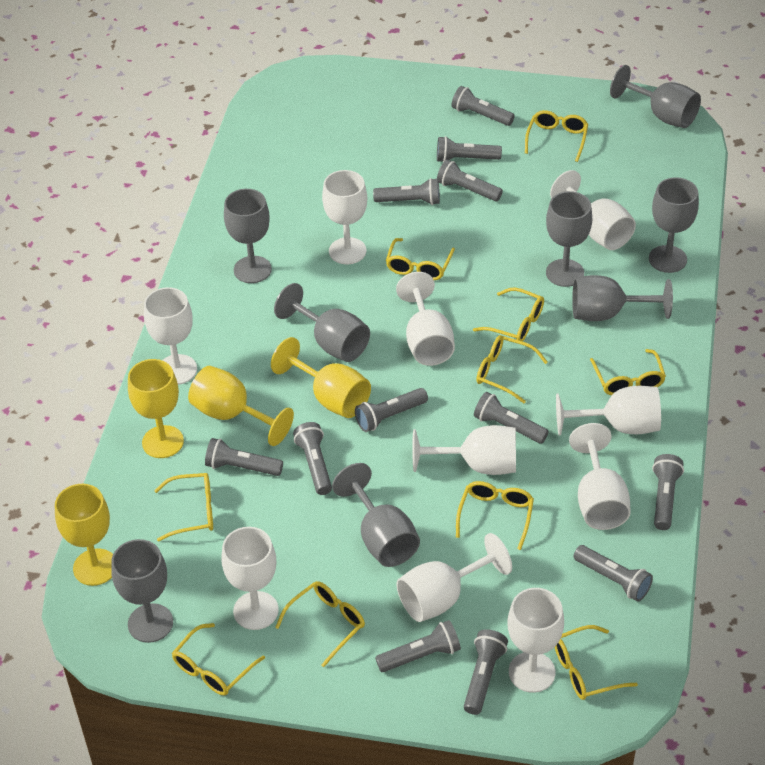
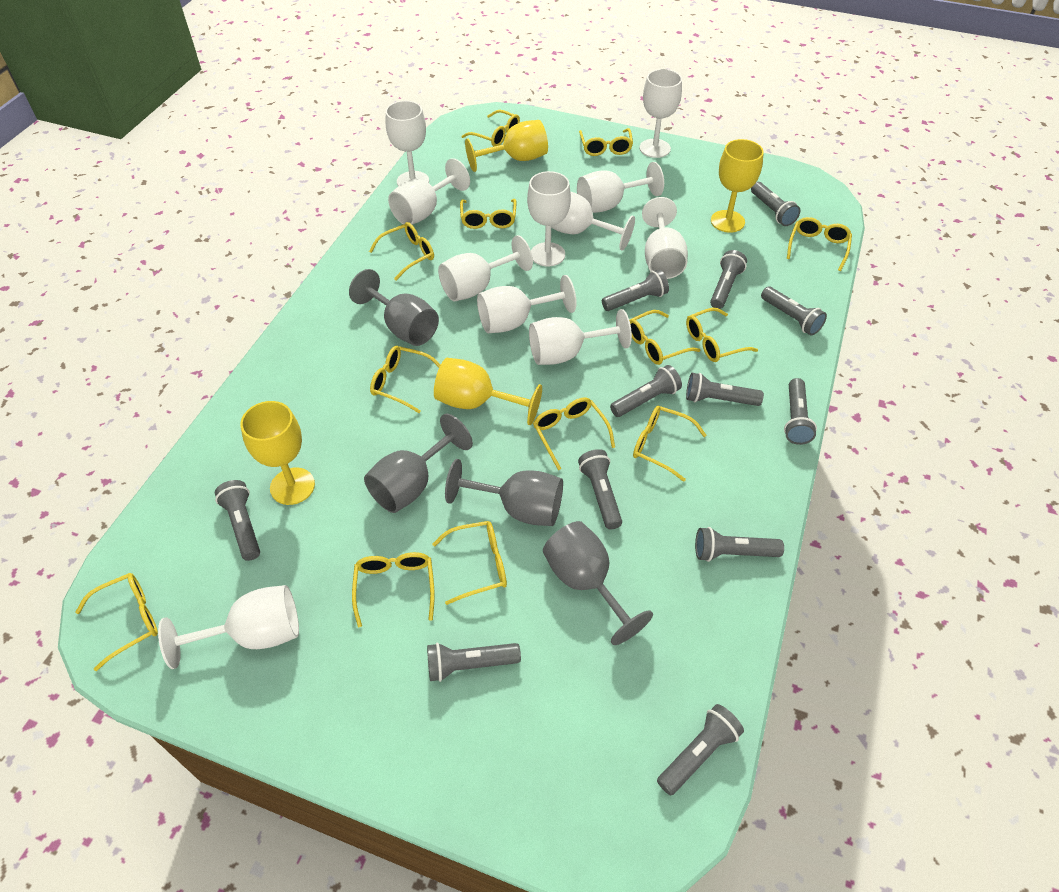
grey goblet: [111,539,173,643] [224,189,272,283] [274,283,370,362] [332,463,420,567] [546,191,592,287] [572,275,673,321] [610,65,701,128] [649,177,699,273] = 8 -> [349,269,439,346] [364,414,473,513] [445,459,563,526] [543,521,653,645] = 4
white goblet: [144,287,197,385] [221,527,279,630] [322,170,367,264] [396,272,455,366] [397,533,512,622] [412,425,516,475] [508,588,564,693] [550,170,636,250] [556,386,661,435] [569,423,631,530] = 10 -> [158,585,299,669] [386,101,429,186] [388,158,470,224] [438,235,533,301] [477,275,576,333] [527,171,571,266] [529,309,632,365] [551,191,635,251] [577,162,664,213] [639,69,682,158] [642,197,688,279] = 11
yellow glasses: [154,473,213,542] [172,623,265,695] [275,581,365,667] [386,238,455,280] [456,481,534,550] [473,288,544,341] [476,335,548,403] [525,110,588,162] [555,625,638,700] [590,349,666,395] = 10 -> [75,573,158,671] [352,552,435,627] [369,222,434,280] [370,346,440,413] [433,521,507,605] [460,199,517,229] [462,110,520,147] [533,397,615,470] [579,128,633,156] [629,310,700,365] [633,406,707,482] [686,308,758,362] [787,217,852,271] = 13

